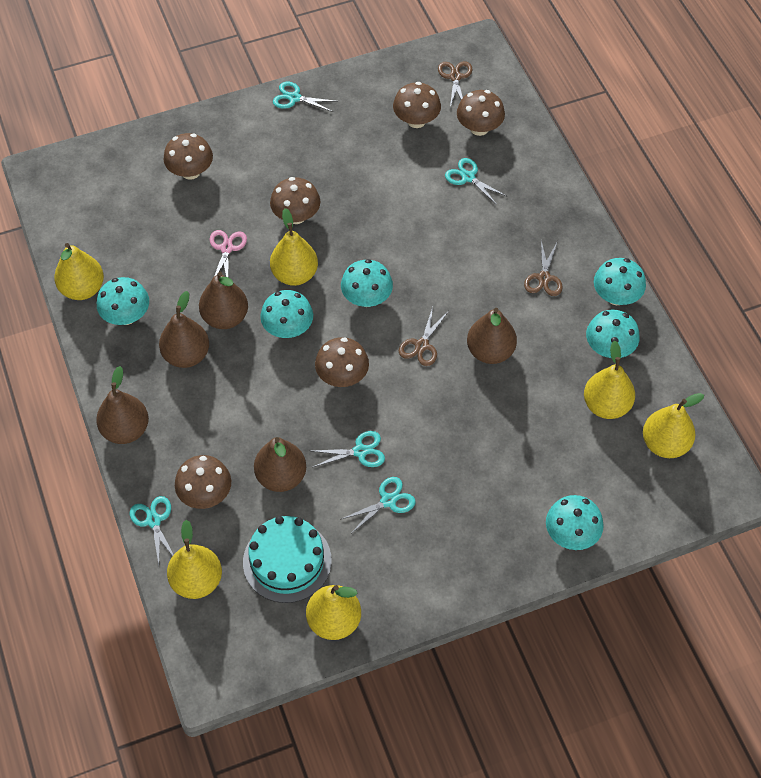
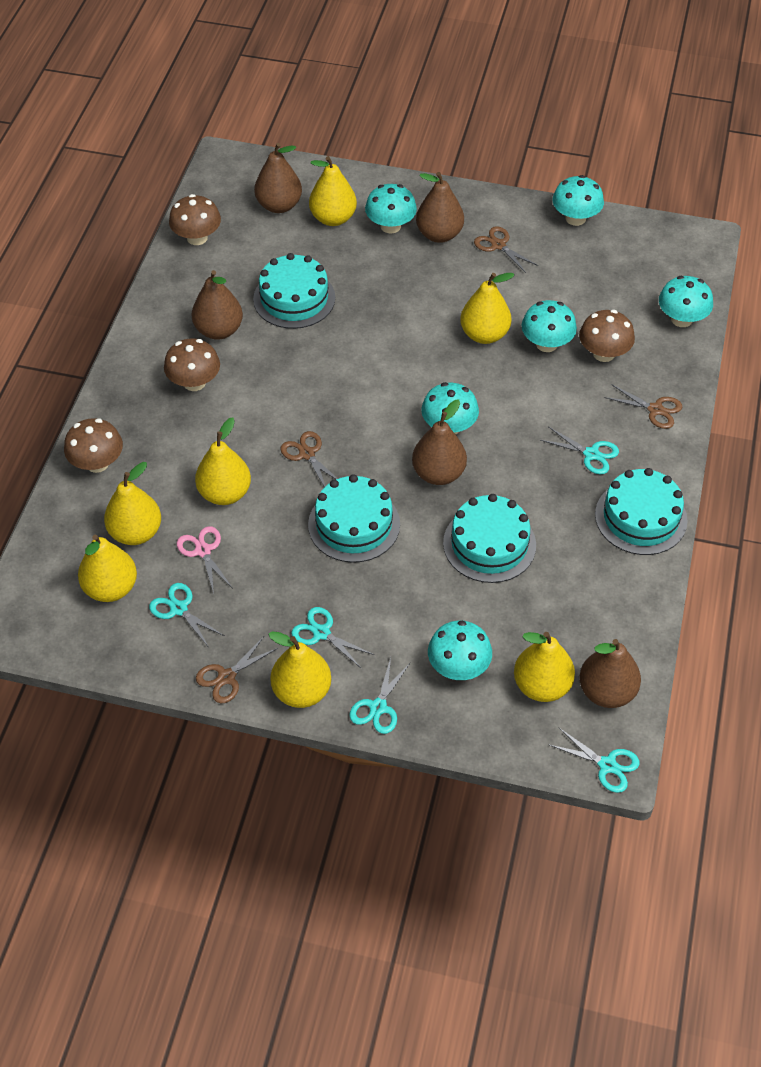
brown mushroom: [164,133,213,180] [175,455,231,509] [270,177,320,224] [315,337,369,387] [393,82,441,128] [457,90,505,136] = 6 -> [64,418,123,473] [164,339,220,391] [169,194,221,245] [579,310,635,362] = 4
brown scissors: [399,307,448,366] [438,61,472,107] [524,241,563,296] = 3 -> [196,636,278,703] [280,431,338,487] [474,226,538,273] [604,384,682,429] = 4
turquoise cake: [243,516,332,603] = 1 -> [253,253,335,329] [308,474,400,563] [443,494,536,583] [595,468,688,555] = 4
yellow pear: [54,243,104,300] [167,520,222,599] [270,208,318,286] [306,585,361,640] [584,340,635,419] [643,393,704,458] = 6 -> [78,534,137,602] [104,462,161,545] [195,418,251,505] [268,631,331,708] [309,156,357,226] [460,273,514,344] [514,632,575,702] = 7

